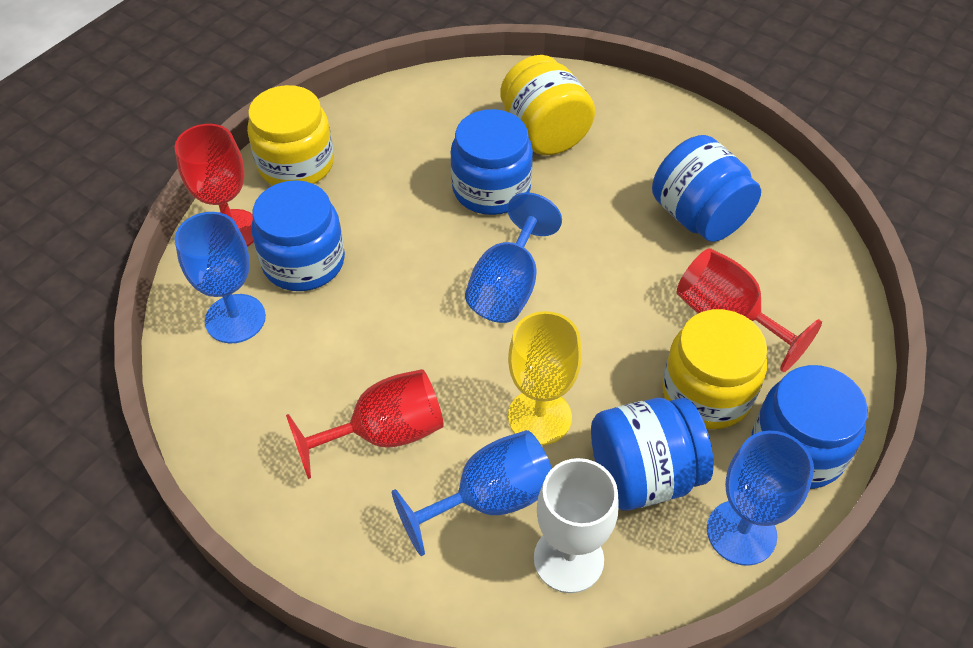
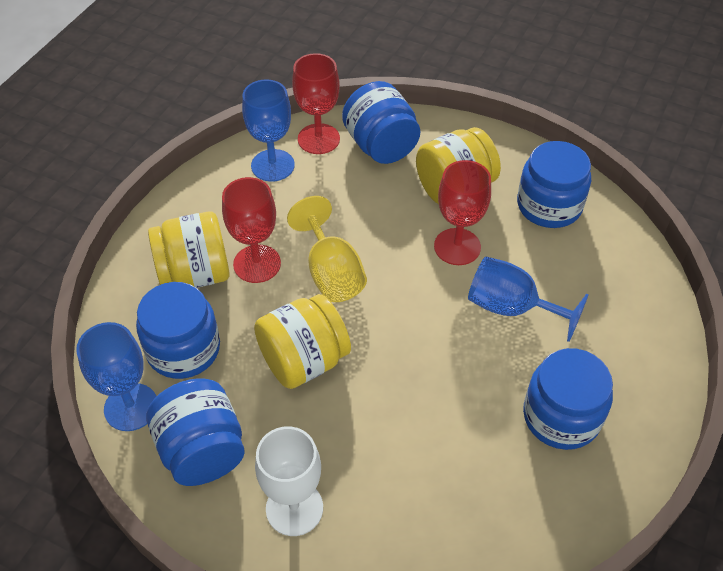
blue goblet: [175,212,266,343] [392,430,552,556] [465,192,562,323] [707,431,814,566] = 4 -> [76,322,157,431] [242,79,295,182] [468,256,589,342] = 3

